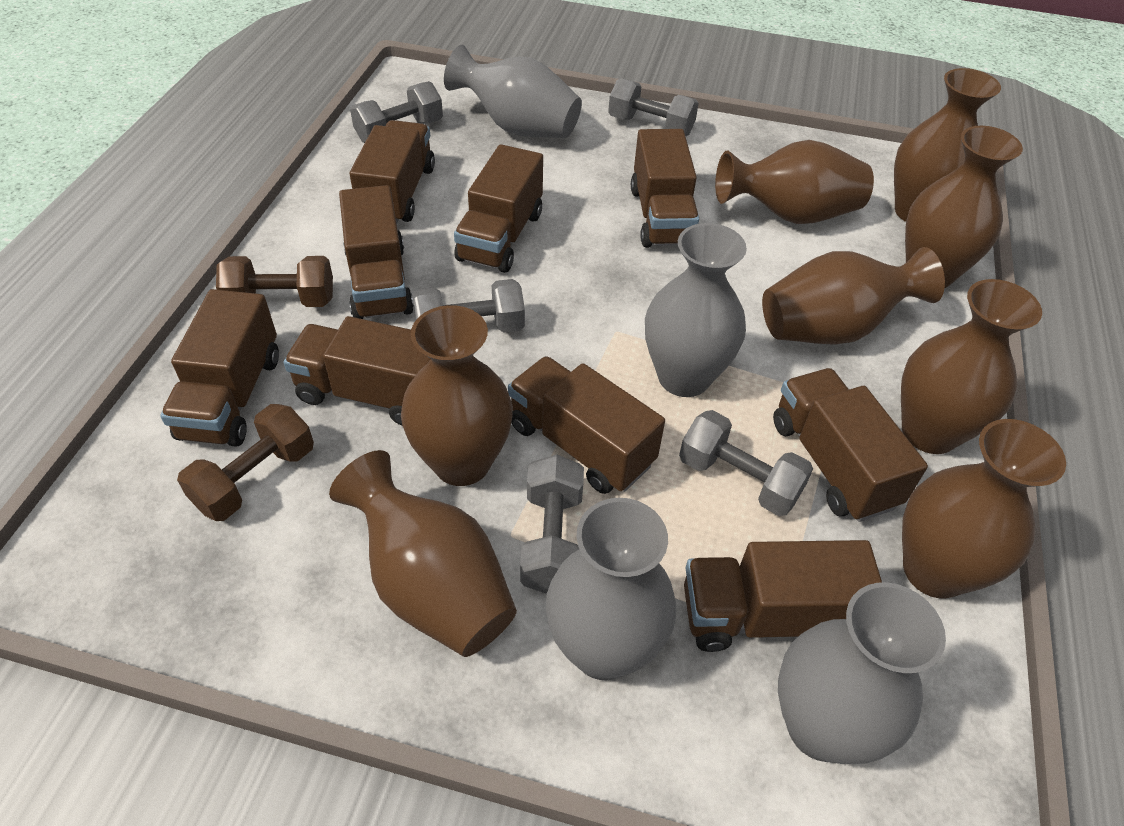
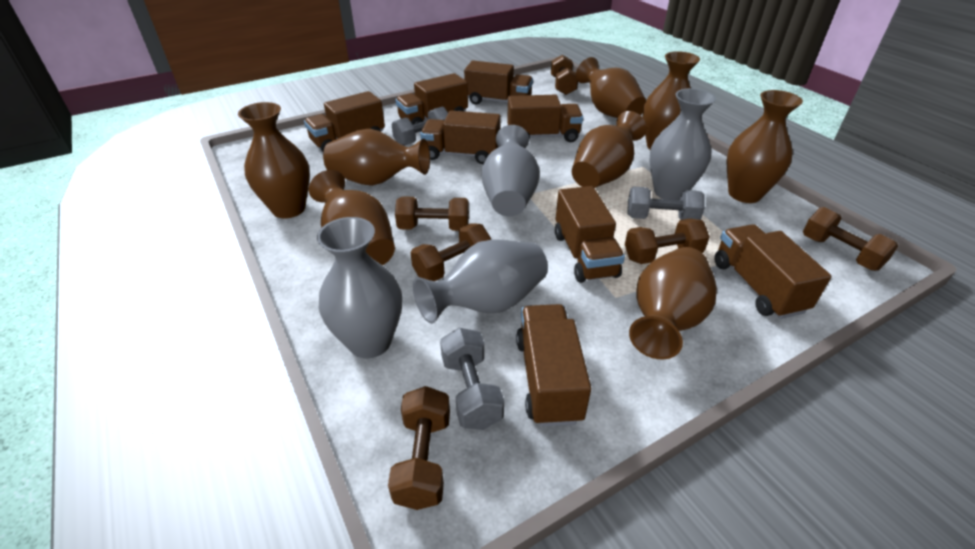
brown dumbbell: [177,404,314,521] [216,256,333,307] = 2 -> [388,386,450,510] [395,196,469,231] [411,223,491,281] [551,55,578,95] [625,218,710,264] [803,207,898,271] = 6
brown truck: [160,289,279,447] [284,316,430,425] [339,185,414,319] [350,120,435,224] [454,144,543,273] [508,356,665,494] [631,129,699,248] [684,540,882,652] [773,368,928,522] = 9 -> [304,91,385,152] [395,73,468,125] [420,111,501,164] [464,61,533,104] [507,95,583,142] [516,304,591,427] [555,186,625,283] [714,224,832,319] = 8
grey dumbbell: [350,81,443,143] [413,279,525,332] [520,454,584,594] [608,78,699,136] [679,410,813,516] = 5 -> [391,106,448,146] [440,328,504,430] [627,187,705,220] = 3

